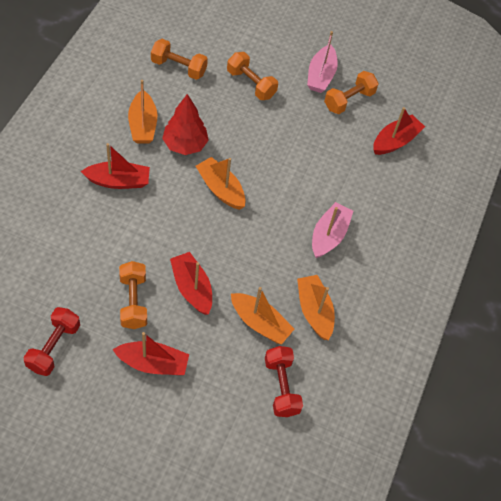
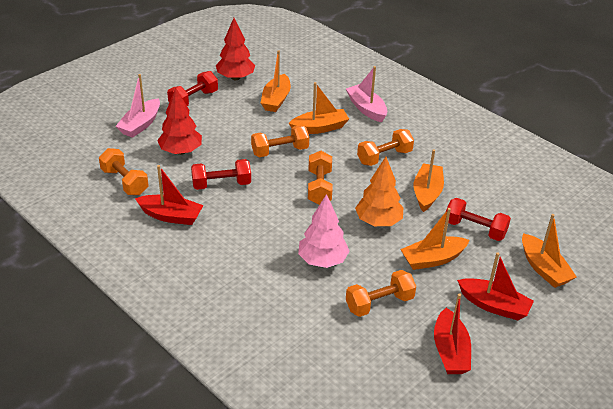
orange boat: [128,80,158,143] [196,157,246,210] [231,287,294,345] [297,275,335,340] = 4 -> [261,50,291,112] [289,82,349,134] [400,208,470,270] [413,149,444,212] [522,214,577,288] = 5
orange dumbbell: [119,261,147,329] [151,39,208,80] [227,52,278,100] [324,71,379,114] = 4 -> [99,148,149,195] [251,125,309,157] [308,151,333,205] [346,270,416,317] [357,129,414,166] = 5
orange tree: none = 0 -> [355,157,403,226] = 1
pink tree: none = 0 -> [298,194,349,268] = 1
red boat: [81,143,150,189] [113,332,189,375] [170,252,212,315] [373,107,425,155] = 4 -> [135,165,204,225] [434,293,471,374] [457,252,534,320] = 3
red dumbbell: [23,307,80,376] [265,346,303,417] = 2 -> [167,71,218,106] [191,159,251,190] [445,198,511,241] = 3
red tree: [162,94,209,155] = 1 -> [157,87,202,155] [216,18,255,80] = 2

